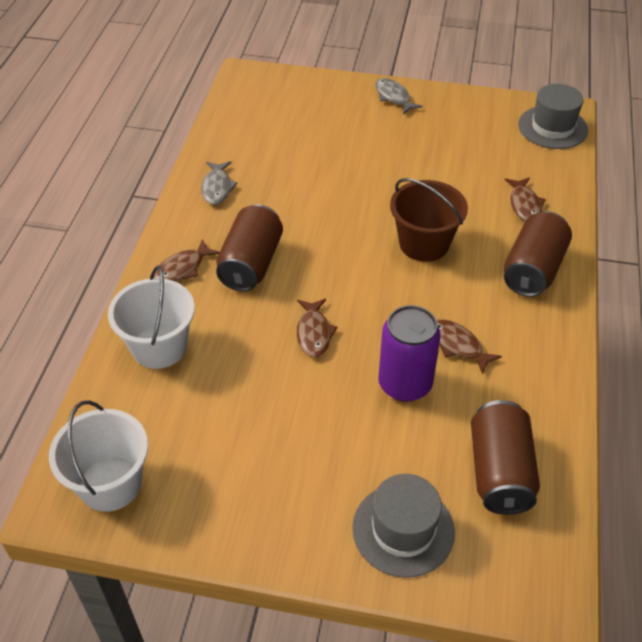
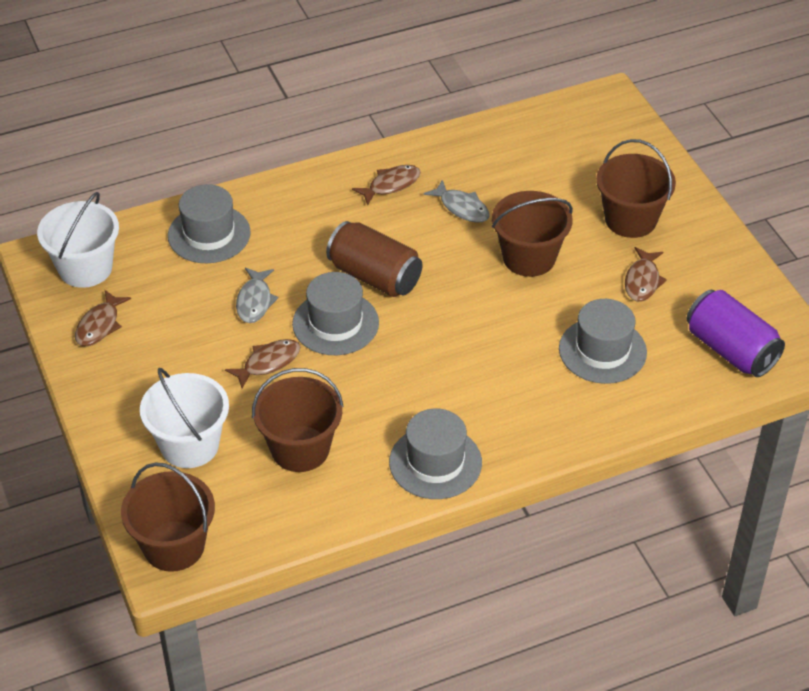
brown bucket: [390,178,468,262] = 1 -> [121,462,215,572] [252,368,344,472] [492,191,573,277] [596,139,676,238] = 4
brown can: [216,204,283,292] [471,400,540,515] [504,211,572,297] = 3 -> [326,221,422,297] = 1
grey hat: [352,474,455,578] [518,84,588,149] = 2 -> [168,184,251,263] [292,272,379,355] [389,409,482,499] [559,299,647,384] = 4

